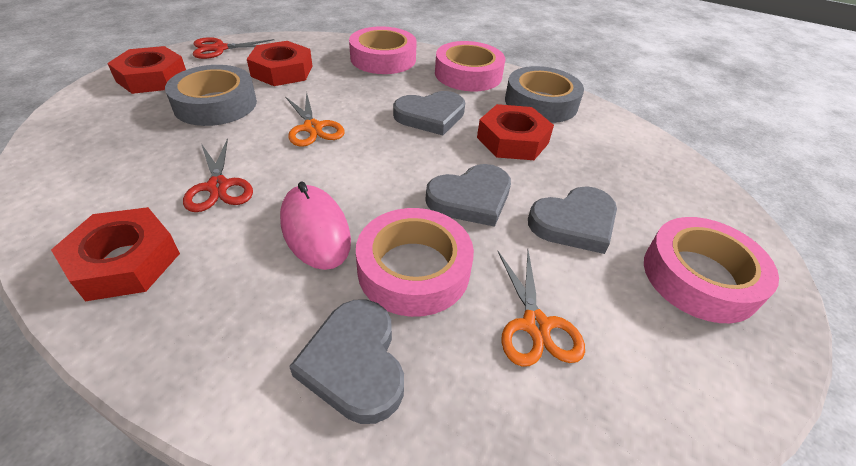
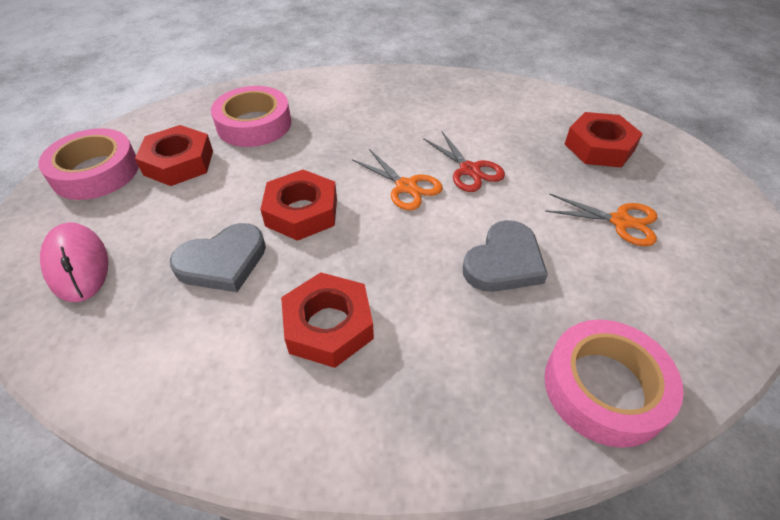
grey heart: [289,299,404,424] [393,91,465,136] [425,164,511,227] [528,186,617,254] = 4 -> [170,223,266,292] [463,220,548,292] = 2
grey tape: [165,65,257,126] [505,66,584,123] = 2 -> none = 0
pink tape: [349,26,417,74] [356,208,474,317] [435,41,505,91] [644,217,779,323] = 4 -> [38,128,139,200] [211,86,291,147] [544,320,684,448] = 3
red scissors: [183,138,253,212] [193,37,274,59] = 2 -> [423,131,505,192] = 1

